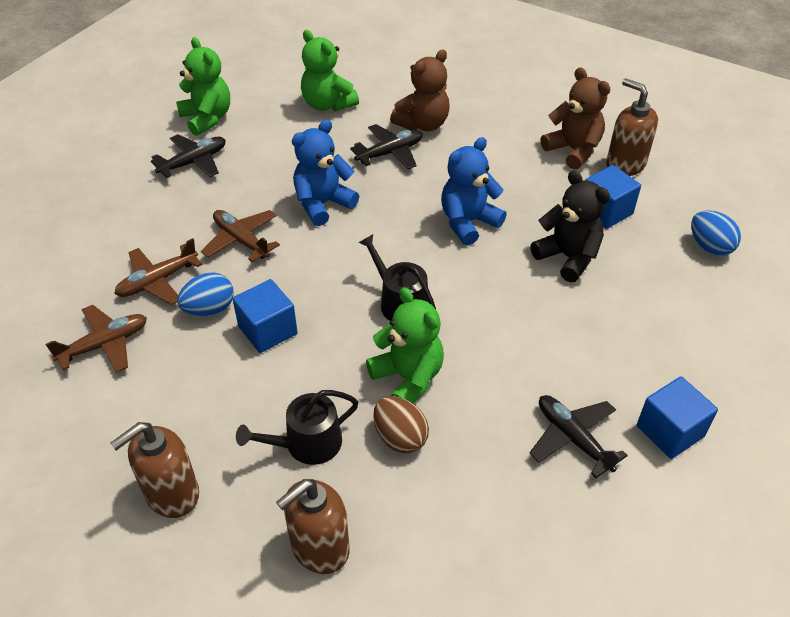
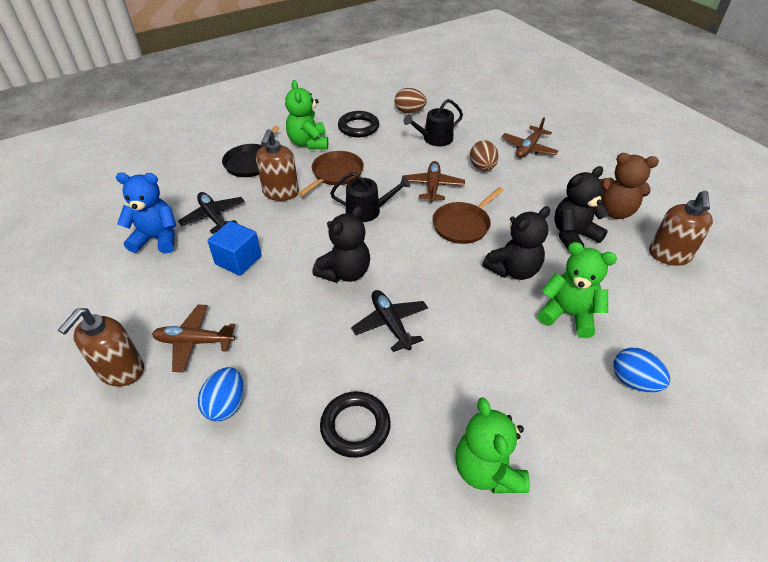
black pan: none = 0 -> [222,126,280,177] = 1
black plane: [151,134,226,178] [350,124,423,169] [530,395,628,478] = 3 -> [178,192,245,234] [351,290,428,352] = 2
black ring: none = 0 -> [320,391,391,458] [338,111,379,137] = 2
black teddy bear: [530,170,610,283] = 1 -> [312,206,370,283] [482,206,550,280] [554,166,609,249] = 3
blue cube: [233,279,298,353] [586,165,641,229] [637,376,718,459] = 3 -> [207,221,262,276] = 1
blue teddy bear: [292,120,359,226] [441,137,507,246] = 2 -> [116,172,176,254] = 1
brown egg: [373,396,429,453] = 1 -> [395,88,427,113] [470,140,499,171] = 2
brown pan: none = 0 -> [298,151,364,196] [432,187,503,244] = 2
brown teddy bear: [390,50,450,131] [541,67,610,170] = 2 -> [600,153,659,219] = 1

